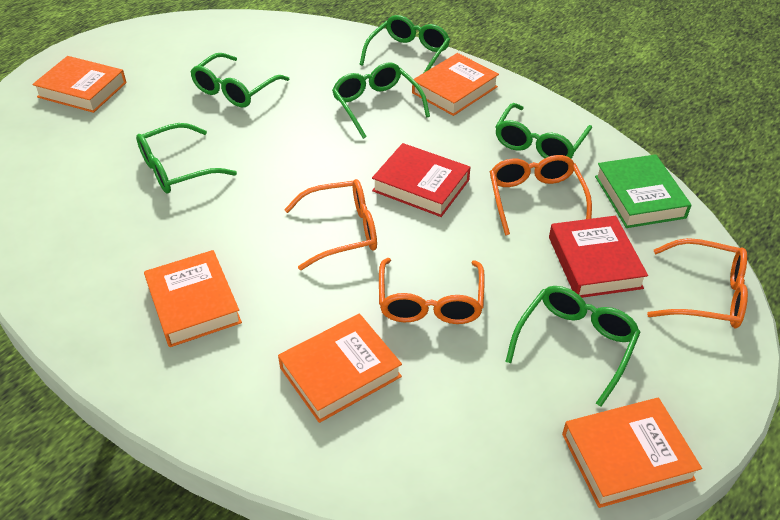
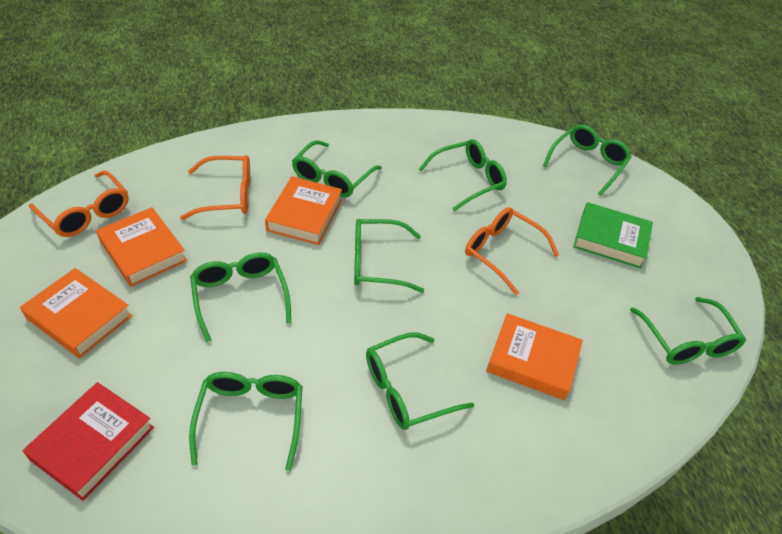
green glasses: [136,123,237,193] [190,53,289,107] [332,62,430,139] [359,15,450,72] [495,103,592,158] [505,286,640,407] = 6 -> [189,372,302,471] [190,252,291,342] [292,140,382,197] [354,219,424,293] [366,333,474,430] [419,139,507,211] [543,125,632,196] [630,297,746,365] = 8
orange book: [32,56,127,113] [144,250,242,347] [278,314,402,423] [412,53,499,116] [562,398,702,508] = 5 -> [20,268,132,358] [96,207,187,287] [265,177,342,245] [486,313,583,400] = 4
orange glasses: [284,179,377,270] [379,258,485,324] [490,155,592,235] [647,238,748,328] = 4 -> [29,170,129,237] [180,155,250,220] [465,207,559,295] = 3
red book: [372,143,470,217] [549,216,648,298] = 2 -> [23,382,154,501] = 1

